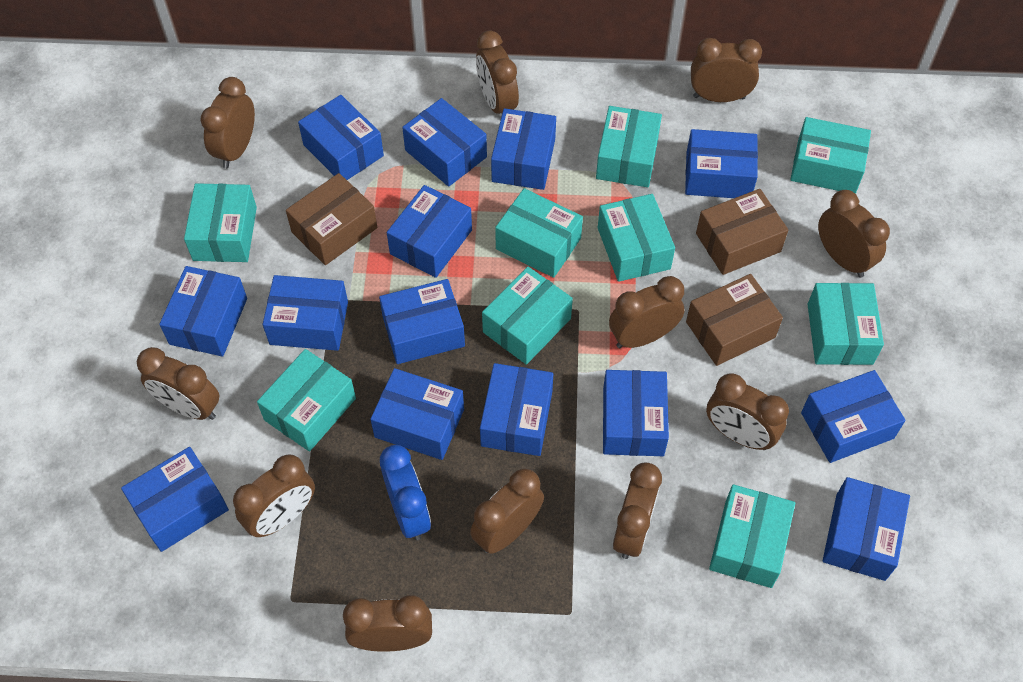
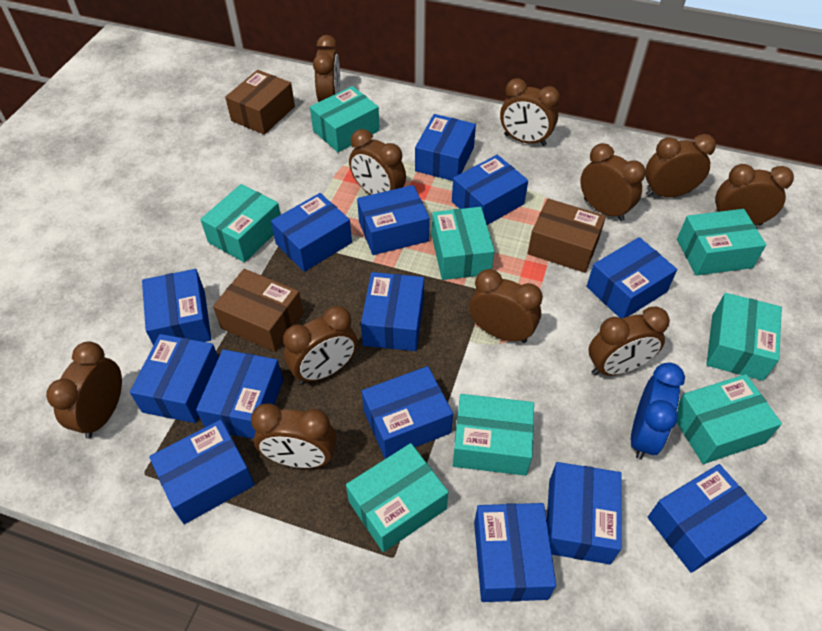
turquoise box: [184,183,257,262] [257,349,356,451] [482,267,573,365] [495,188,583,278] [596,106,662,187] [598,194,675,282] [709,484,795,588] [790,117,871,194] [807,283,884,365] = 9 -> [200,184,281,262] [310,86,380,152] [346,443,448,552] [432,207,495,280] [453,394,534,476] [677,209,766,276] [677,374,782,464] [706,293,782,381] = 8

